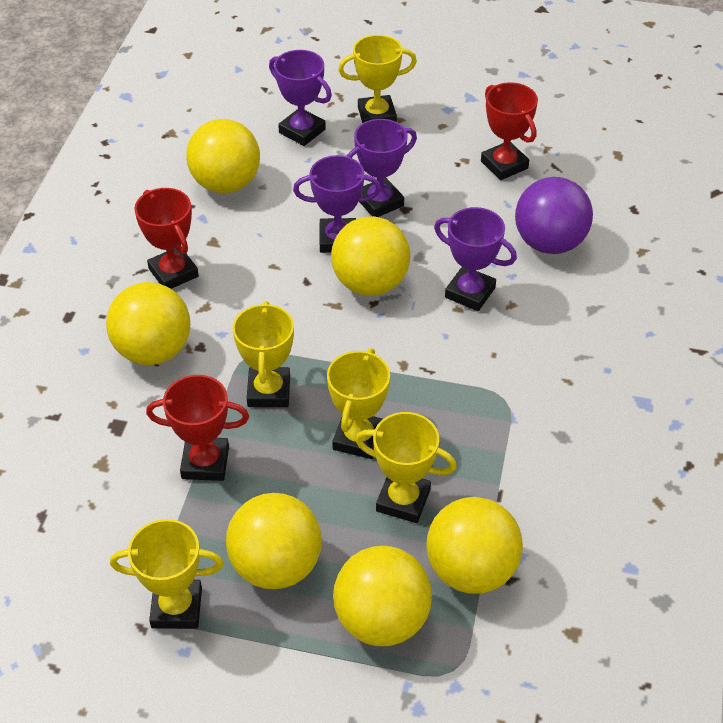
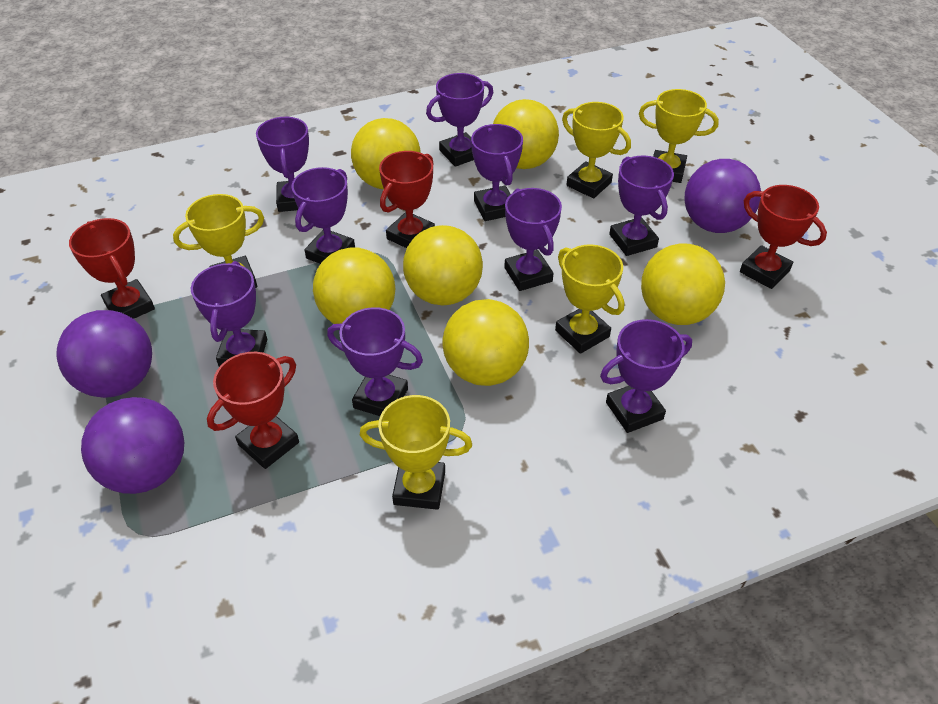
purple ball: [515,177,593,254] = 1 -> [56,310,152,398] [81,397,184,494] [684,159,761,233] = 3
purple trophy: [269,50,332,146] [293,155,381,253] [347,119,417,217] [434,207,517,311] = 4 -> [191,261,267,367] [256,117,309,212] [291,167,355,264] [327,307,423,416] [426,73,493,167] [471,124,523,221] [504,188,562,291] [600,319,692,433] [609,156,674,256] = 9
red trophy: [134,188,199,289] [146,375,249,481] [481,82,538,180] = 3 -> [69,218,155,319] [207,352,299,469] [379,151,435,248] [740,185,827,289] = 4

